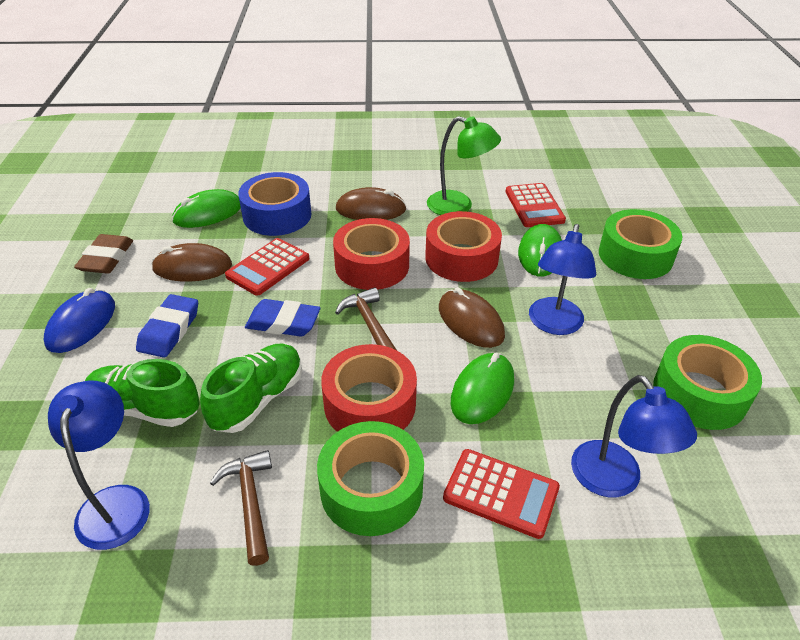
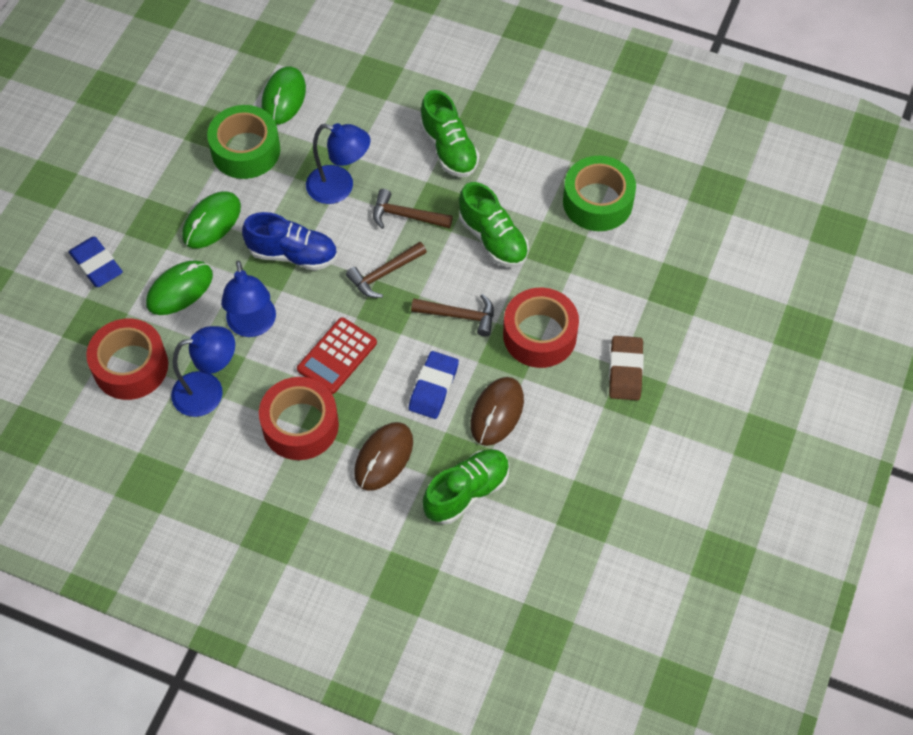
blue mouse: [44,288,115,353] = 1 -> none = 0
blue shoe: none = 0 -> [242,212,337,271] = 1
blue tape: [238,172,311,236] = 1 -> none = 0
brown hammer: [210,450,272,566] [335,287,397,350] = 2 -> [346,242,427,298] [373,189,453,229] [411,294,494,337] = 3
brown mouse: [152,243,232,282] [336,187,406,220] [439,287,505,348] = 3 -> [354,422,413,491] [470,377,524,446] = 2
green lamp: [427,116,501,215] = 1 -> none = 0
green shoe: [85,359,200,427] [200,344,302,433] = 2 -> [420,90,479,177] [423,449,510,524] [459,182,529,267] = 3
green tape: [317,421,424,536] [599,209,683,279] [653,335,762,430] = 3 -> [207,105,280,179] [563,156,636,231] = 2
red calculator: [225,238,309,296] [443,449,560,539] [505,183,566,227] = 3 -> [297,317,377,394] = 1

